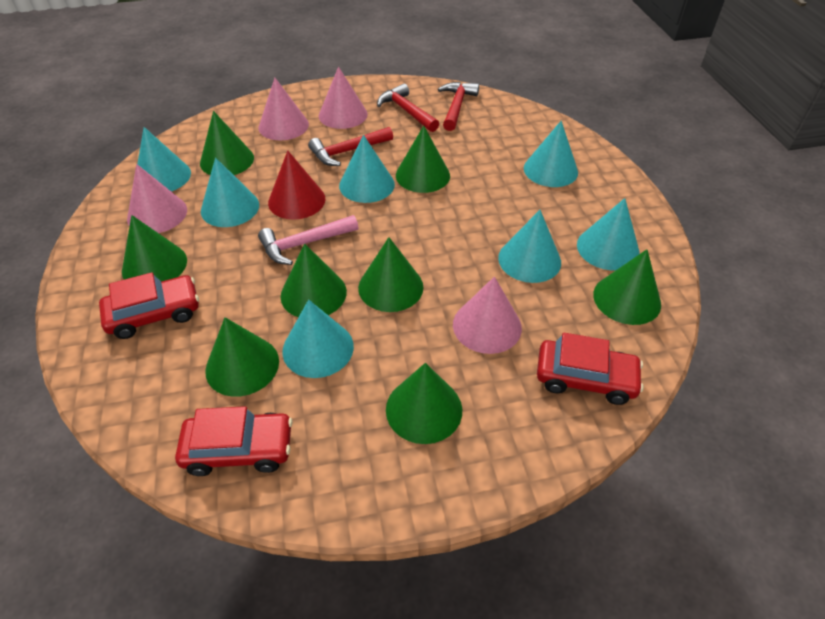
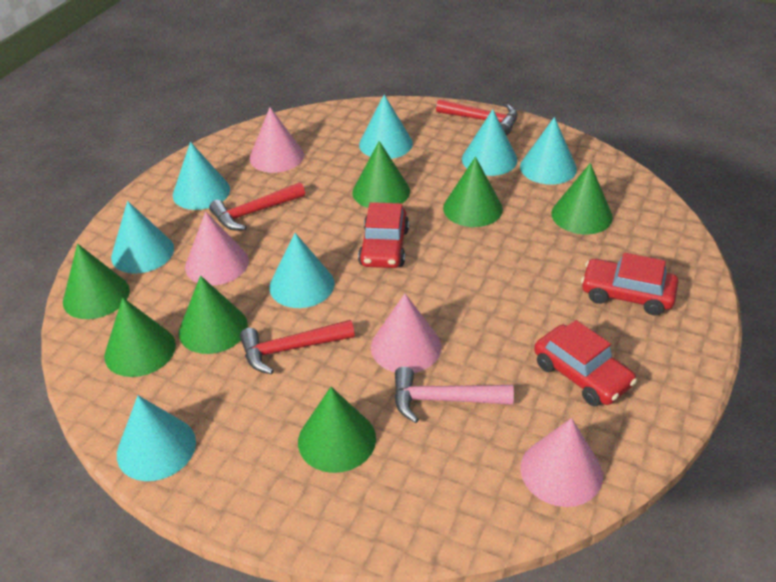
green cone: [122,215,187,282] [200,111,254,175] [205,317,279,397] [281,244,347,317] [358,237,424,312] [386,363,462,444] [396,126,450,193] [593,249,661,325] = 8 -> [63,244,130,319] [104,297,176,377] [179,276,248,354] [298,387,376,473] [353,141,410,208] [443,157,503,227] [551,163,613,235] = 7
red cone: [268,150,325,220] = 1 -> none = 0

